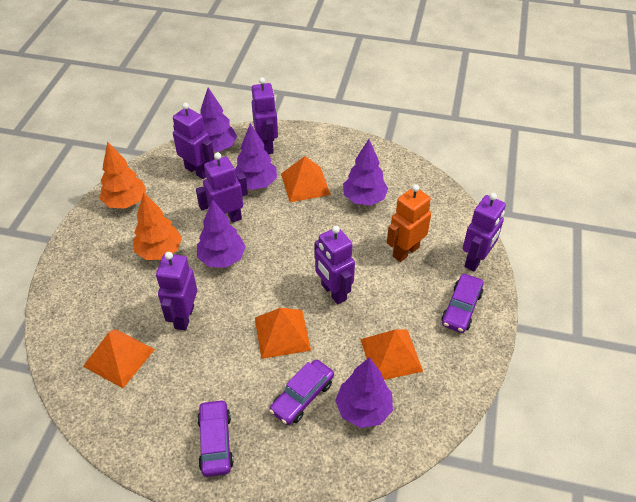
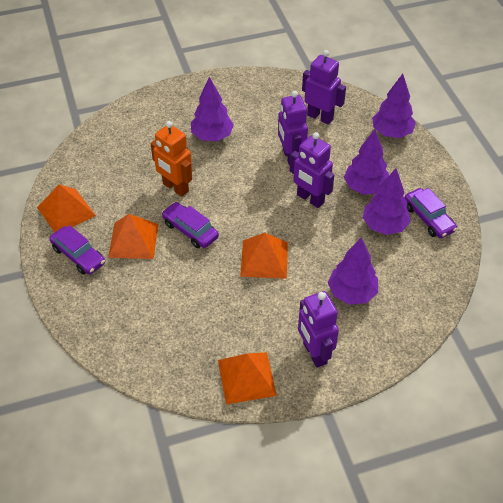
orange tree: [100,142,146,209] [133,192,182,260] = 2 -> none = 0
purple robot: [156,252,197,330] [173,103,215,179] [196,153,248,223] [252,77,278,154] [314,226,355,304] [462,193,506,271] = 6 -> [278,91,308,166] [290,132,334,208] [298,291,339,368] [302,50,346,125] = 4

